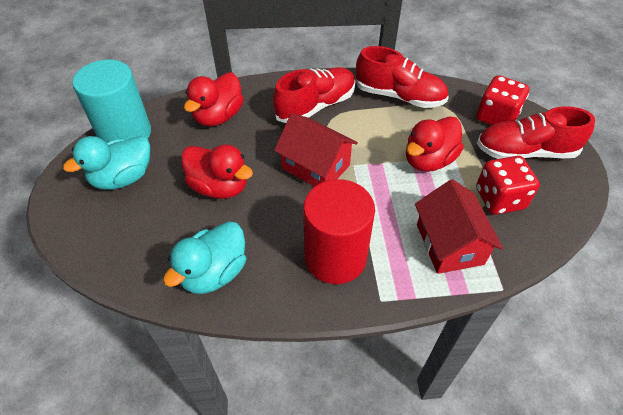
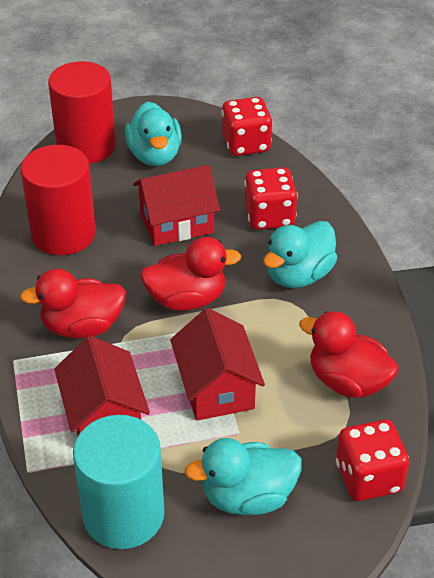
red cylinder: [303,179,375,284] = 1 -> [20,145,96,255] [48,61,116,164] = 2
red dice: [476,75,529,125] [476,156,540,215] = 2 -> [222,97,273,156] [244,167,298,230] [336,420,409,501] = 3
red house: [274,113,358,187] [415,179,503,274] = 2 -> [54,336,150,436] [133,165,220,246] [170,308,265,421] = 3
red shoe: [273,67,355,123] [355,46,449,108] [477,106,595,159] = 3 -> none = 0
turquoise duck: [63,136,150,190] [163,221,246,294] = 2 -> [125,102,182,166] [185,438,302,515] [263,221,337,288] = 3

